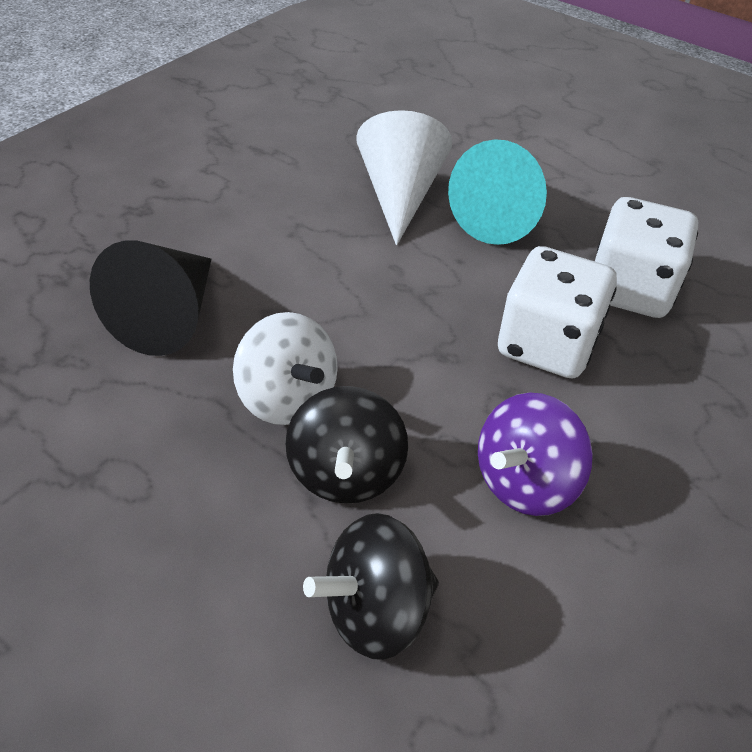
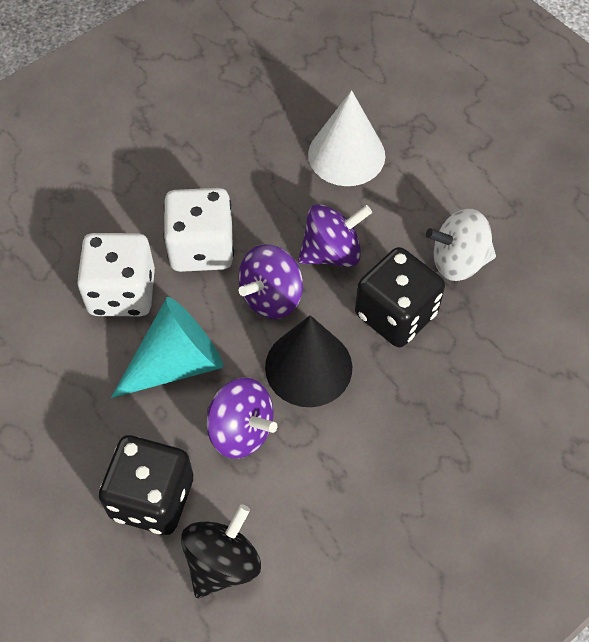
black dice: none = 0 -> [99,435,193,535] [355,247,445,347] = 2
black spinning top: [285,386,408,504] [303,513,439,660] = 2 -> [181,504,261,598] = 1
purple spinning top: [478,392,593,516] = 1 -> [206,378,277,459] [238,244,303,319] [298,204,372,267] = 3

